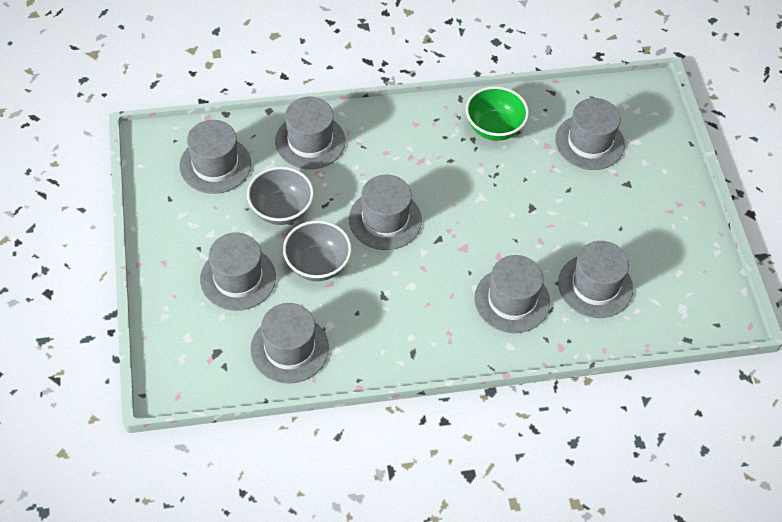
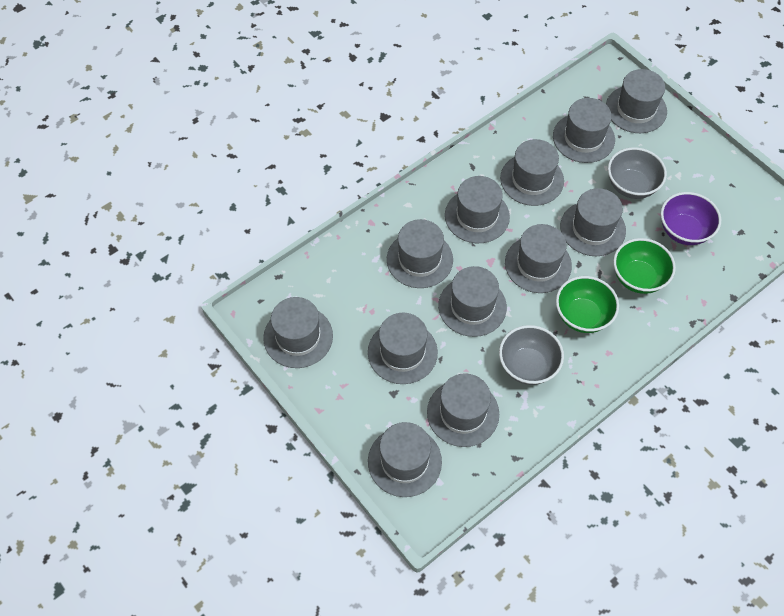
green bowl: [466,86,529,141] = 1 -> [556,276,619,333] [613,238,676,294] = 2
grey hat: [179,120,251,194] [200,233,276,311] [250,303,329,384] [275,97,345,169] [349,175,422,250] [474,255,550,333] [555,98,625,170] [558,241,633,318] = 8 -> [263,297,333,368] [368,312,438,384] [368,422,442,497] [387,219,453,288] [427,373,499,447] [438,266,507,337] [445,176,510,243] [500,139,564,206] [505,224,572,293] [553,98,615,163] [560,188,626,256] [606,69,667,133] = 12
purple bowl: none = 0 -> [661,192,721,245] = 1

